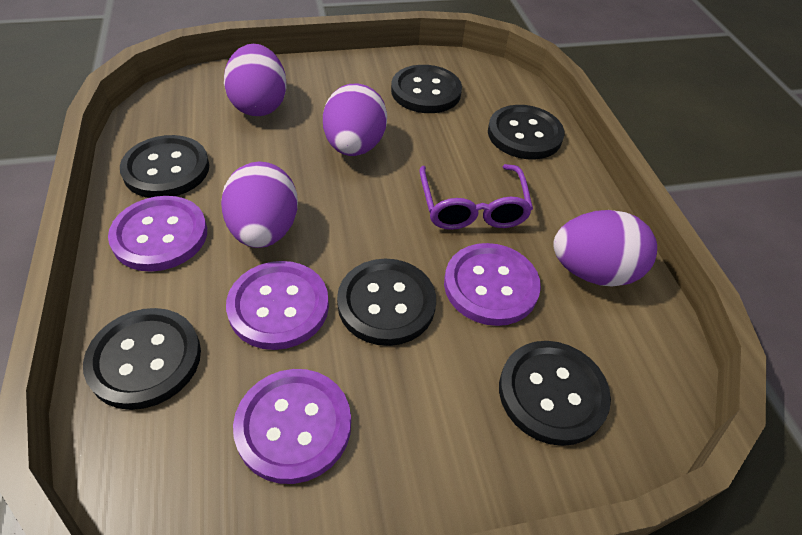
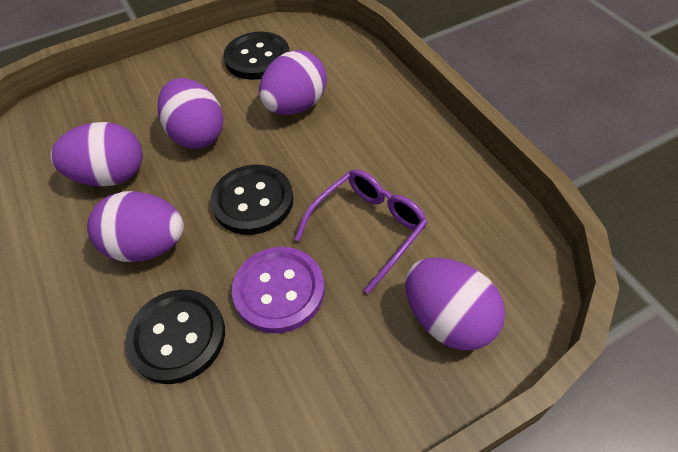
black button: [83,308,201,410] [120,135,209,198] [337,259,436,346] [391,65,462,113] [488,105,564,159] [499,341,611,446] = 6 -> [125,290,225,384] [211,165,293,235] [223,32,289,80] = 3
purple button: [108,196,207,272] [226,261,329,350] [233,369,351,484] [444,243,541,326] = 4 -> [232,247,324,333] = 1
purple egg: [221,162,298,248] [224,44,286,116] [323,84,387,156] [553,210,657,286] = 4 -> [50,122,143,187] [87,191,184,262] [158,78,224,149] [259,50,327,115] [405,257,505,350] = 5

